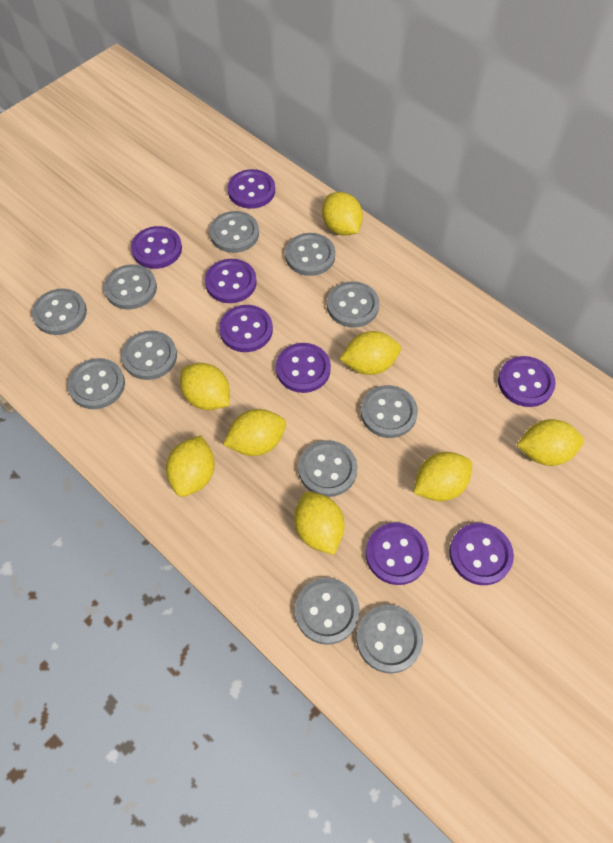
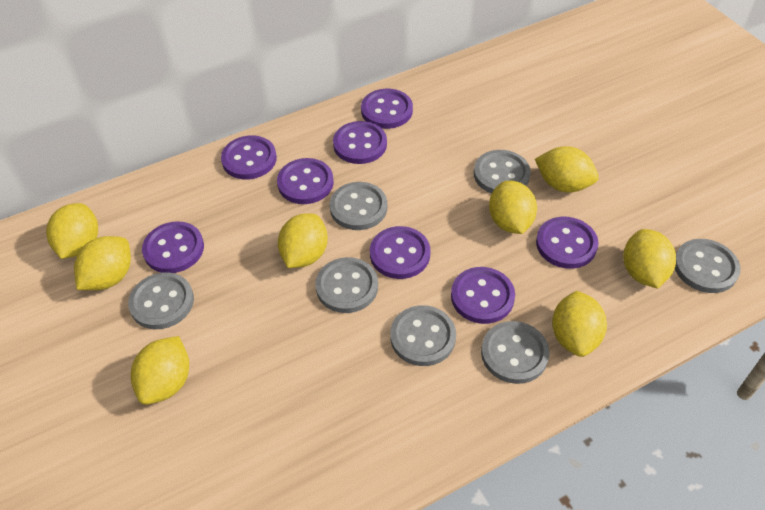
grey button: [32,288,87,335] [67,358,125,409] [104,264,157,309] [122,331,177,380] [210,211,259,253] [285,233,335,276] [295,578,360,645] [298,440,358,497] [327,281,379,328] [356,605,423,674] [361,385,418,438] = 11 -> [128,272,194,329] [315,257,378,313] [330,182,387,230] [390,305,456,366] [474,150,531,193] [481,321,550,384] [675,239,740,293] = 7

